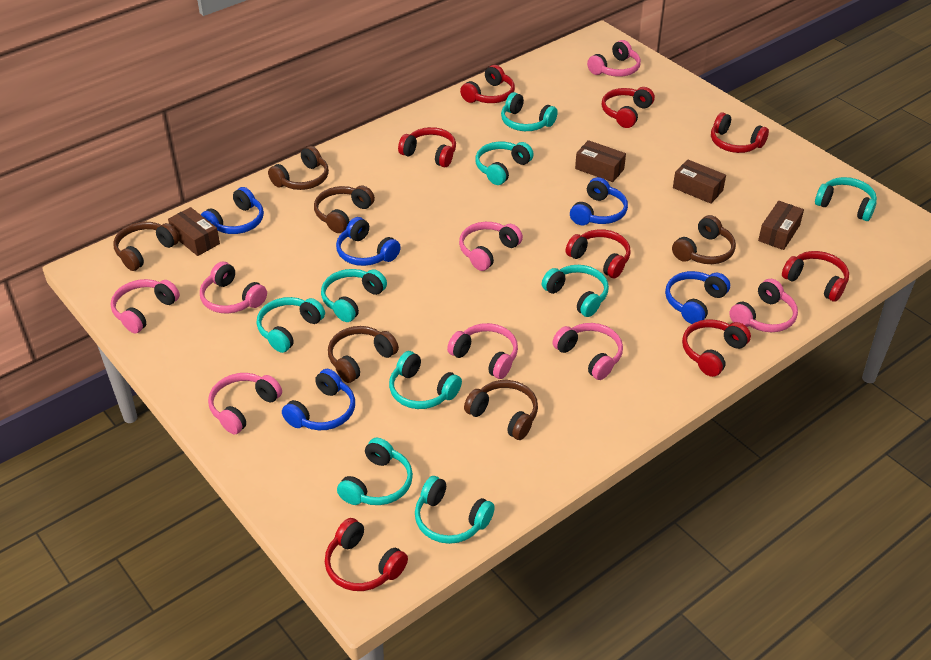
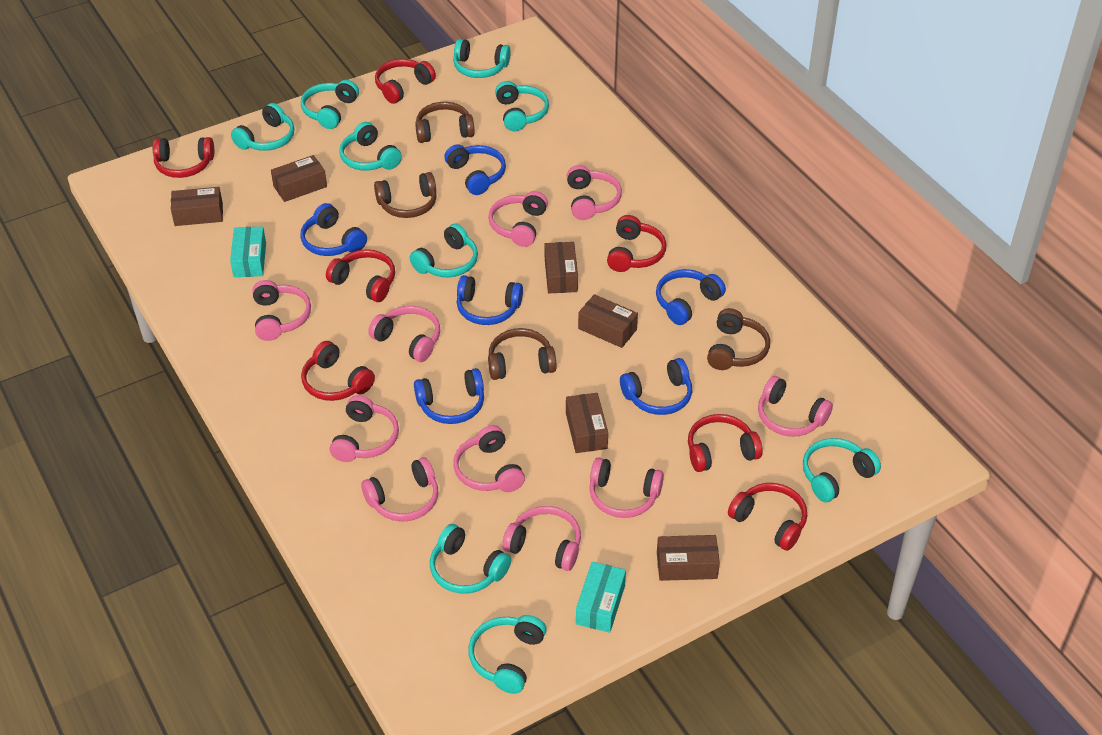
blue headphones: [201,187,264,234] [282,369,355,430] [336,217,401,266] [570,177,628,225] [665,271,730,324] = 5 -> [300,203,367,256] [414,368,484,424] [444,144,506,195] [456,275,523,325] [620,358,692,415] [656,269,726,325] = 6
brown box: [168,207,220,256] [575,140,626,182] [673,160,726,204] [758,201,804,250] = 4 -> [171,187,223,226] [271,155,327,202] [545,242,578,293] [566,393,608,453] [578,294,638,348] [657,535,720,581] = 6
brown headphones: [113,222,179,271] [268,146,329,190] [314,186,375,233] [328,326,399,383] [464,380,538,440] [672,215,736,264] = 6 -> [374,172,437,218] [415,102,475,143] [488,328,557,380] [707,308,770,370] = 4
pink headphones: [111,279,180,333] [200,262,267,313] [208,373,282,434] [447,323,518,379] [459,222,523,271] [552,323,623,380] [587,40,641,77] [729,279,798,332] = 8 -> [252,280,311,341] [330,395,399,462] [361,457,438,522] [368,306,440,362] [453,425,525,492] [488,191,548,247] [502,506,581,571] [567,165,622,220] [589,457,664,518] [758,376,833,437] = 10
red headphones: [325,518,408,591] [398,127,456,167] [460,65,515,103] [566,229,631,278] [602,87,655,128] [682,320,751,377] [711,112,769,153] [782,251,849,302] = 8 -> [153,137,214,178] [301,341,375,401] [326,249,395,302] [375,59,436,104] [607,215,666,272] [688,414,763,472] [728,483,807,551] = 7
turquoise box: none = 0 -> [230,226,266,277] [576,562,626,633] = 2

